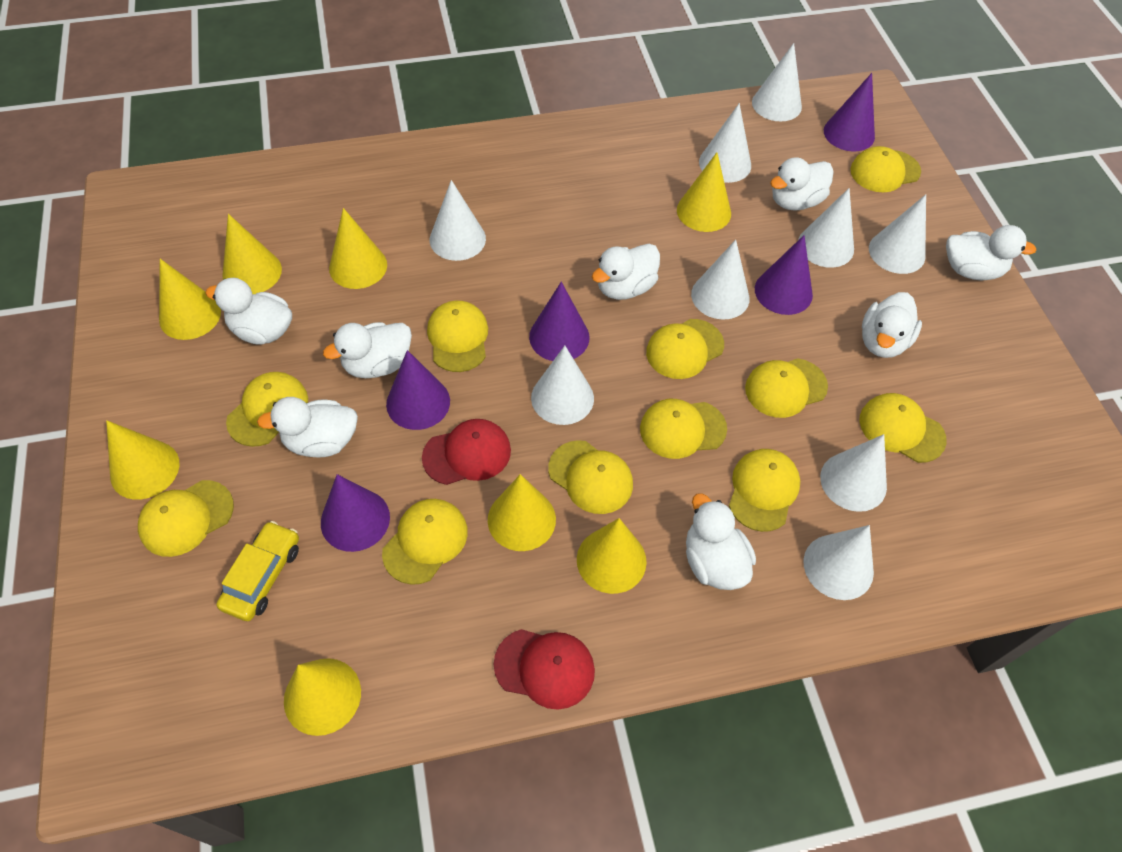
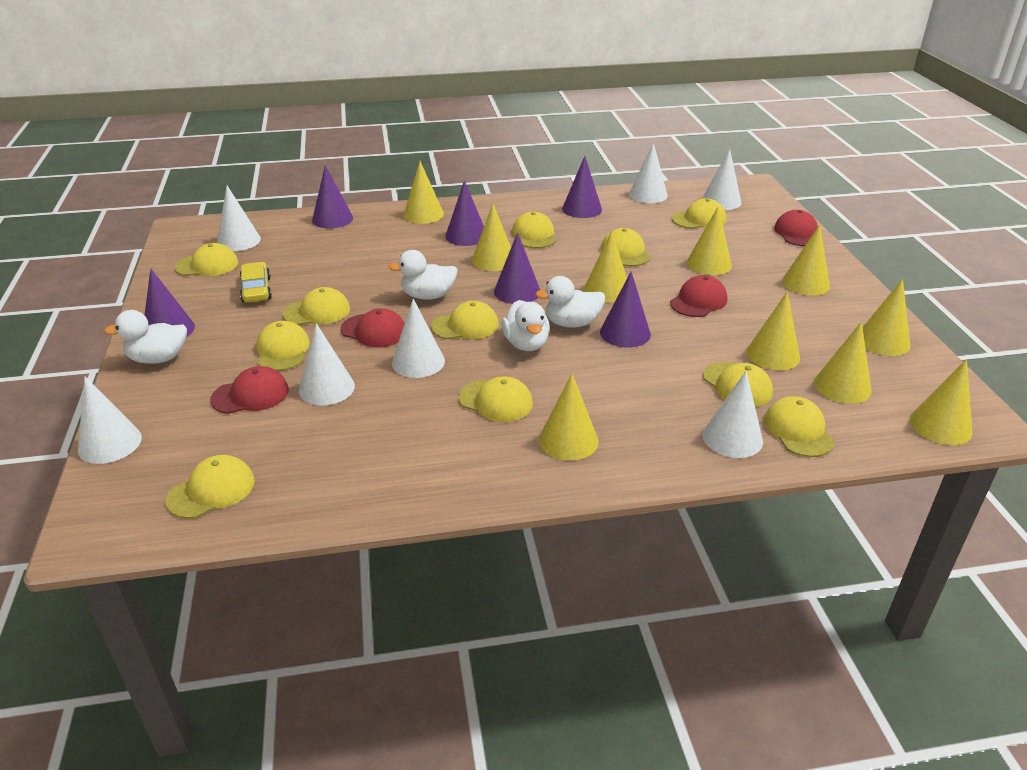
purple cone: [321,474,390,552] [386,350,450,430] [529,282,590,361] [755,235,813,315] [824,73,875,152] = 5 -> [144,268,195,337] [312,165,353,229] [445,180,484,246] [494,232,540,304] [562,156,602,218] [600,271,651,348] = 6
red cap: [422,419,511,485] [494,629,595,710] = 2 -> [210,366,289,414] [341,308,405,347] [670,275,727,317] [774,210,818,246] = 4
white cone: [430,180,486,261] [531,346,594,425] [691,240,750,320] [699,103,751,183] [752,43,802,121] [798,188,854,268] [804,525,874,600] [820,434,887,512] [869,194,926,274] = 9 -> [78,376,142,464] [217,186,261,251] [299,323,355,405] [392,299,445,378] [629,143,668,203] [702,149,741,210] [702,371,763,458] = 7
white duck: [205,278,292,345] [257,397,358,458] [323,322,412,378] [592,244,660,300] [686,493,756,590] [770,157,834,211] [862,292,922,358] [946,225,1036,280] = 8 -> [104,310,187,364] [389,250,458,300] [501,300,550,351] [535,276,605,328] = 4
yellow cone: [106,420,179,500] [159,259,221,340] [222,214,282,294] [284,658,361,736] [329,208,387,289] [488,474,556,551] [577,518,647,594] [677,152,731,232] = 8 -> [403,161,444,224] [472,204,511,271] [539,374,598,461] [584,231,627,302] [687,207,732,275] [746,292,800,370] [782,225,830,295] [814,322,871,404] [862,279,910,356] [909,359,972,445] = 10

